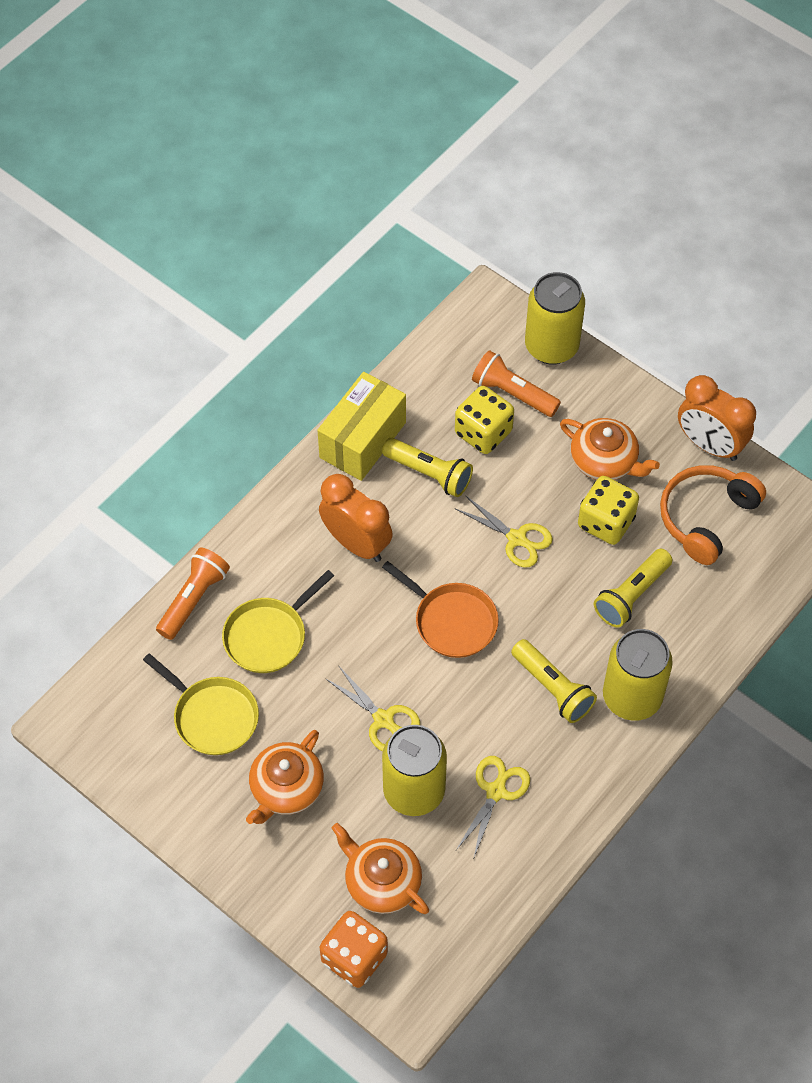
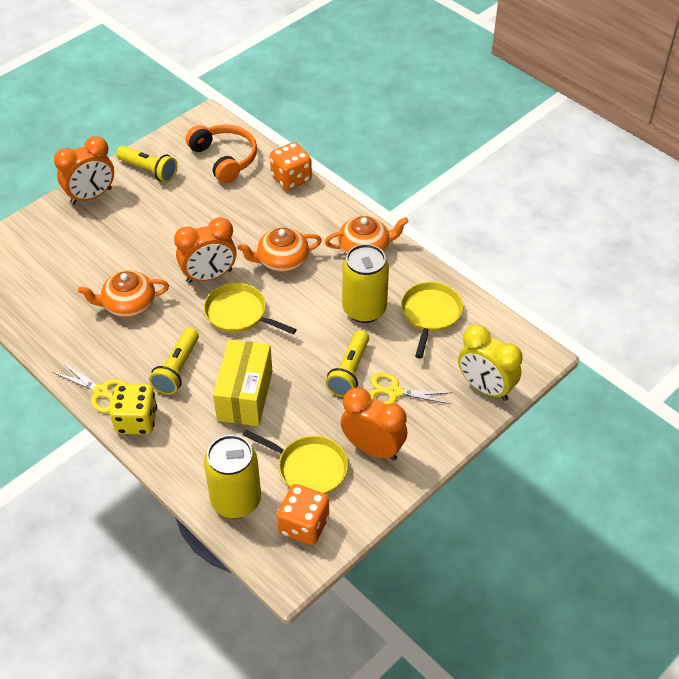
orange clock: [319,474,393,562] [678,375,756,461] = 2 -> [54,136,114,205] [174,217,237,283] [341,387,407,461] = 3
orange dice: [320,911,388,988] = 1 -> [270,142,312,190] [277,484,329,545] = 2
orange flashlight: [156,548,230,640] [472,350,561,417] = 2 -> none = 0
orange pan: [382,561,499,658] = 1 -> none = 0
yellow can: [382,725,447,816] [525,272,585,365] [603,629,673,721] = 3 -> [204,435,261,518] [342,244,389,323] = 2
yellow clock: none = 0 -> [458,325,523,401] = 1
yellow dice: [455,386,514,454] [578,476,639,545] = 2 -> [110,384,157,435] = 1
yellow pan: [143,653,259,755] [222,570,334,673] = 2 -> [204,283,297,334] [243,429,348,494] [401,282,463,359] = 3
yellow scissors: [325,668,420,751] [456,495,553,568] [456,756,530,860] = 3 -> [53,362,127,413] [369,372,452,404] = 2

